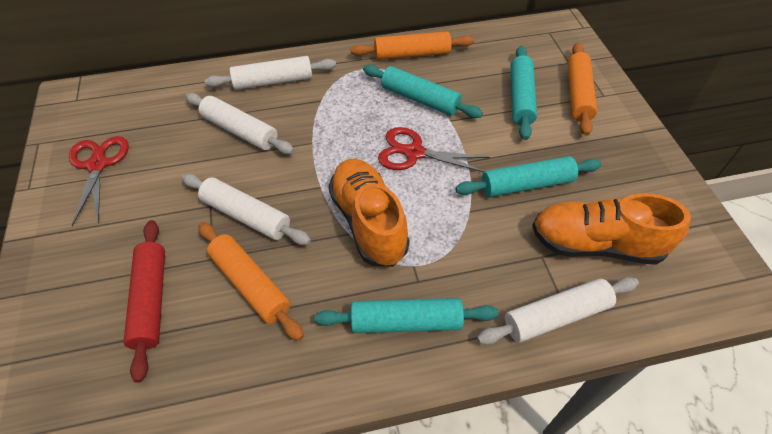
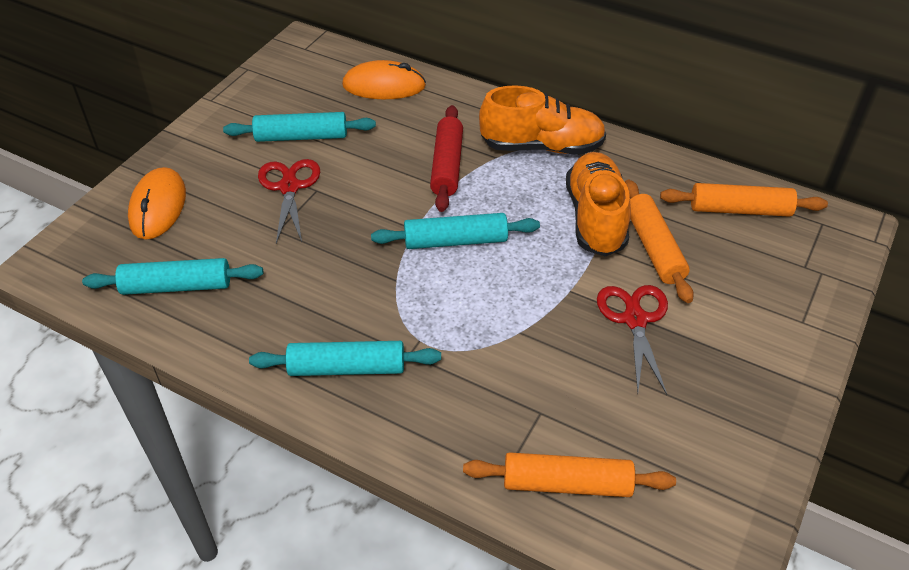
orange mouse: none = 0 -> [128,167,186,239] [342,60,426,99] = 2
white rolling pin: [182,174,311,245] [185,93,294,154] [204,56,336,90] [477,277,639,345] = 4 -> none = 0

